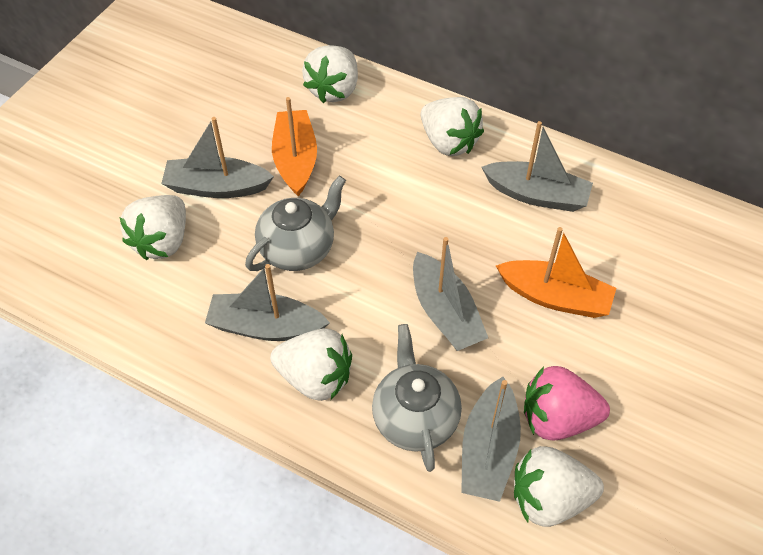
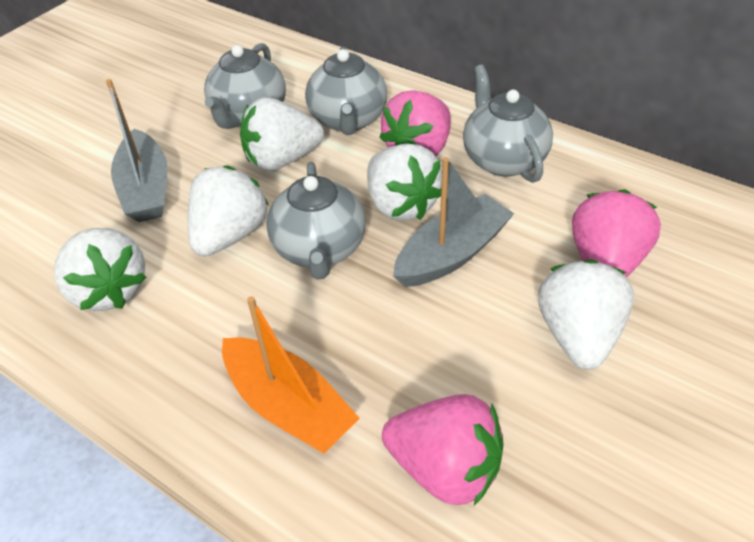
grey boat: [161,117,274,198] [205,264,330,341] [413,237,488,351] [461,377,521,502] [481,121,593,212] = 5 -> [106,79,168,222] [393,157,514,287] = 2
grey teapot: [245,176,346,271] [372,324,462,472] = 2 -> [204,43,286,129] [266,162,366,280] [305,47,387,135] [463,65,553,183] = 4
orange boat: [272,97,317,196] [496,227,616,318] = 2 -> [222,296,360,454] = 1
pink strawberry: [524,366,610,441] = 1 -> [379,90,451,156] [382,394,503,506] [572,189,661,278] = 3

